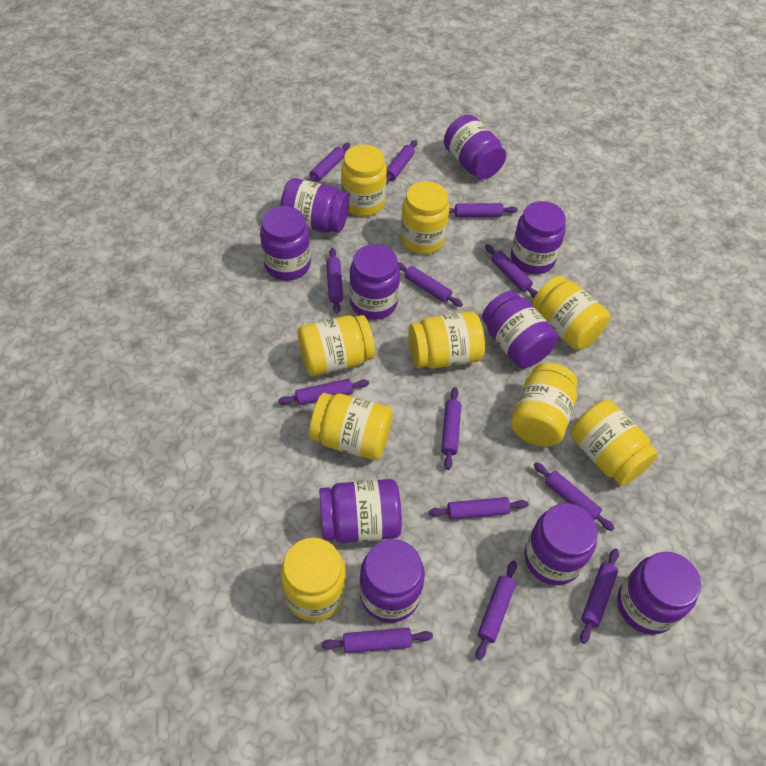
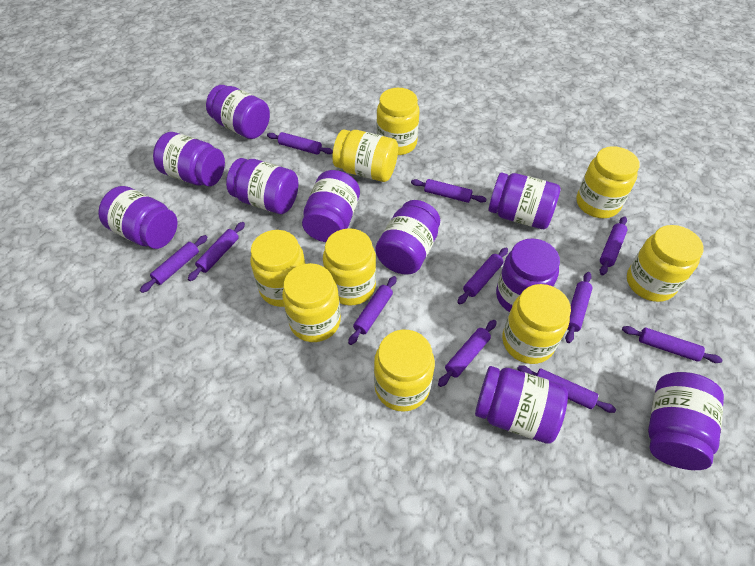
purple rolling pin: [278,379,369,405] [307,143,350,182] [321,628,433,653] [326,248,343,314] [386,140,417,186] [398,262,463,307] [429,497,529,519] [441,387,461,470] [449,203,518,217] [476,560,517,660] [485,244,538,298] [534,462,614,531] [580,548,619,644] = 13 -> [140,235,208,293] [188,222,245,281] [267,132,333,155] [348,276,397,345] [411,179,486,203] [438,320,497,387] [457,248,508,304] [517,365,616,413] [565,272,593,343] [600,216,627,275] [622,326,722,363] = 11

